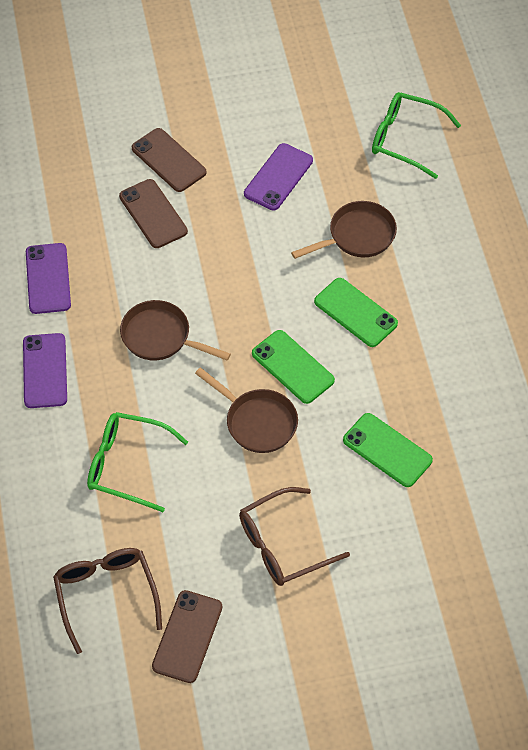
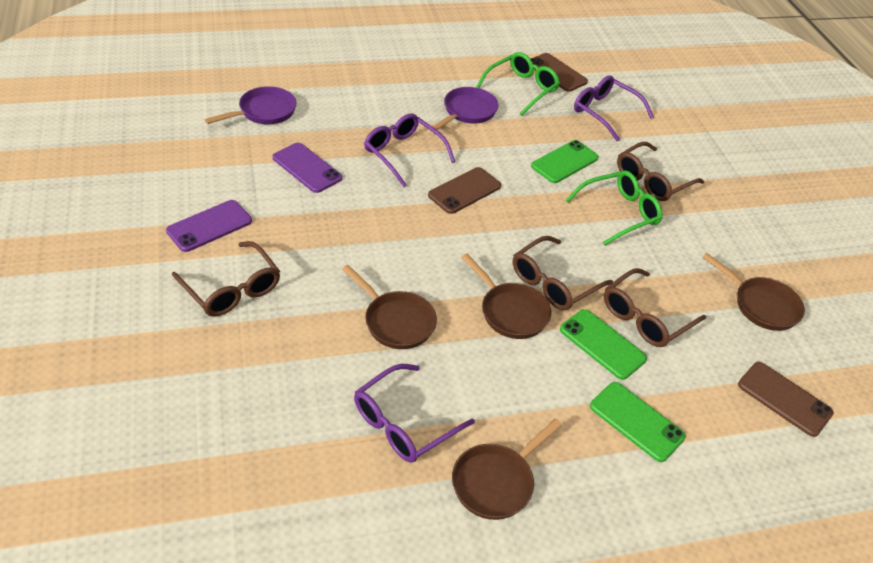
brown glasses: [53,548,162,654] [239,487,350,586] = 2 -> [172,241,280,317] [513,236,613,310] [604,268,706,347] [617,142,704,201] = 4
brown pan: [120,300,231,361] [195,368,298,453] [291,201,397,259] = 3 -> [342,265,437,349] [452,419,562,520] [461,254,551,339] [702,253,805,331] = 4
purple glasses: none = 0 -> [354,364,475,463] [364,114,455,187] [574,76,654,141] = 3
purple pan: none = 0 -> [204,86,297,124] [432,87,498,130] = 2
purple phone: [23,333,67,408] [26,243,71,314] [244,143,313,211] = 3 -> [166,200,252,252] [272,143,342,193] = 2

